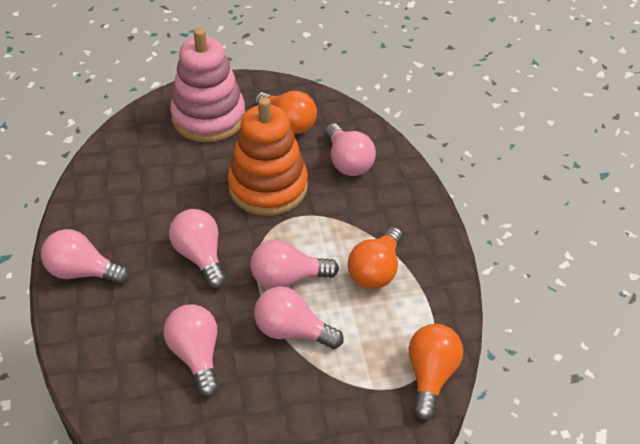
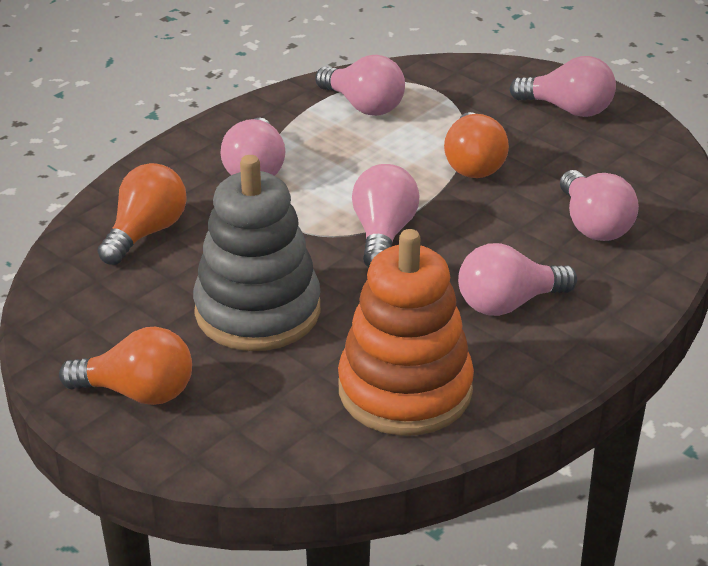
grey stacking toy: none = 0 -> [193,155,320,351] = 1
pink stacking toy: [170,28,245,143] = 1 -> none = 0

